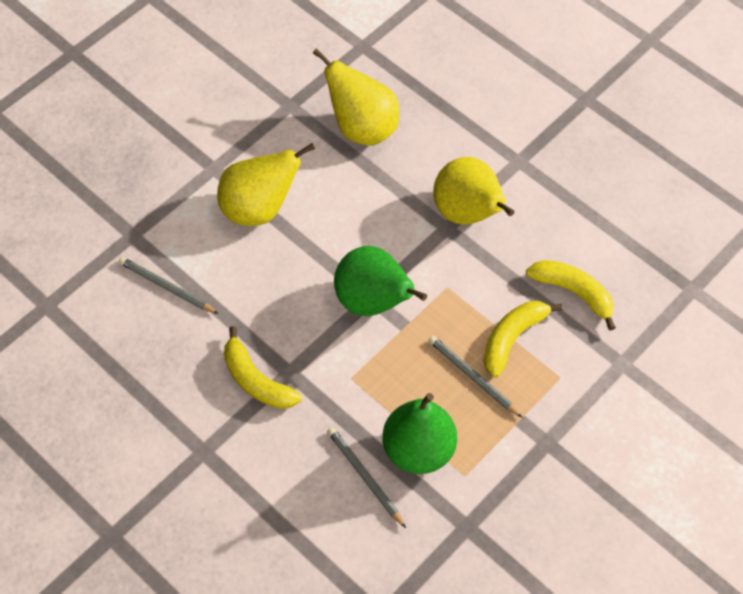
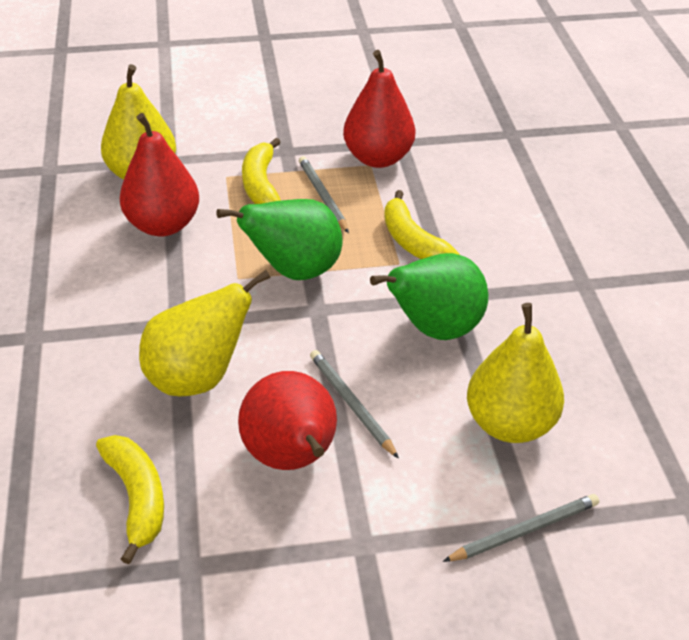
red pear: none = 0 -> [120,113,199,236] [238,371,337,470] [343,50,415,168] = 3

